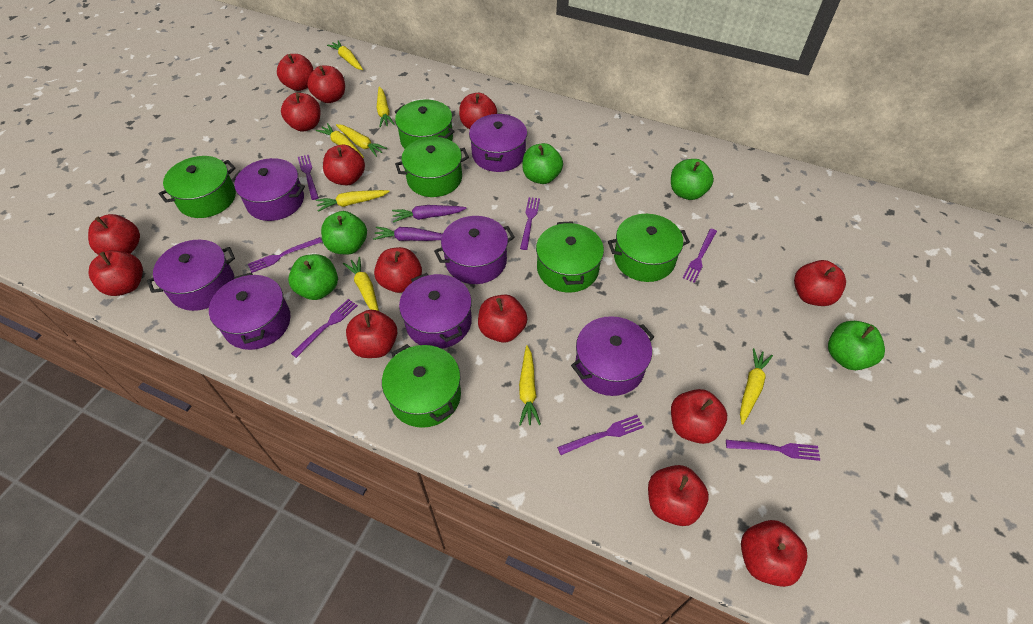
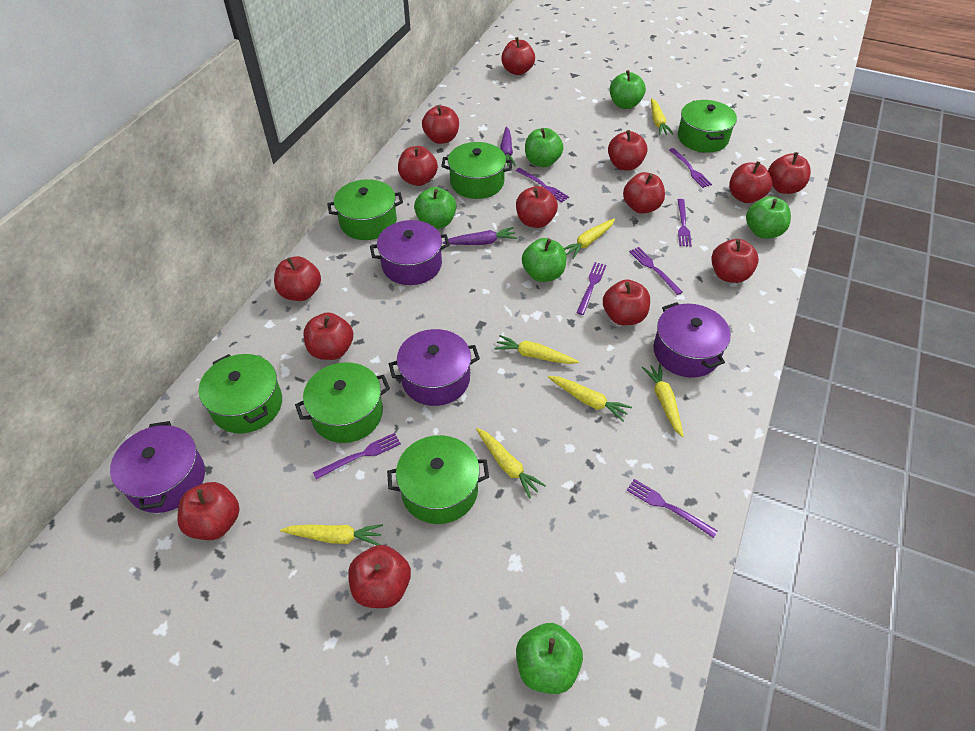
green apple: [288,254,338,300] [321,211,367,255] [522,143,563,184] [671,159,714,200] [828,321,885,370] = 5 -> [414,187,456,229] [516,623,583,694] [522,238,567,282] [525,128,563,167] [610,70,646,109] [746,196,791,238] = 6
purple pot: [147,240,235,311] [209,273,291,350] [231,158,305,221] [399,273,472,349] [434,216,515,284] [469,113,527,172] [571,316,654,396] = 7 -> [110,421,205,513] [370,220,450,285] [389,329,480,406] [653,302,731,378] = 4
yellow carrot: [316,123,364,158] [316,190,390,212] [327,40,363,70] [336,124,387,157] [343,257,379,311] [377,87,395,127] [519,345,541,426] [740,348,773,425] = 8 -> [280,524,383,545] [476,428,546,499] [494,335,579,364] [548,376,632,422] [564,219,615,259] [642,364,684,437] [651,98,674,135] = 7

